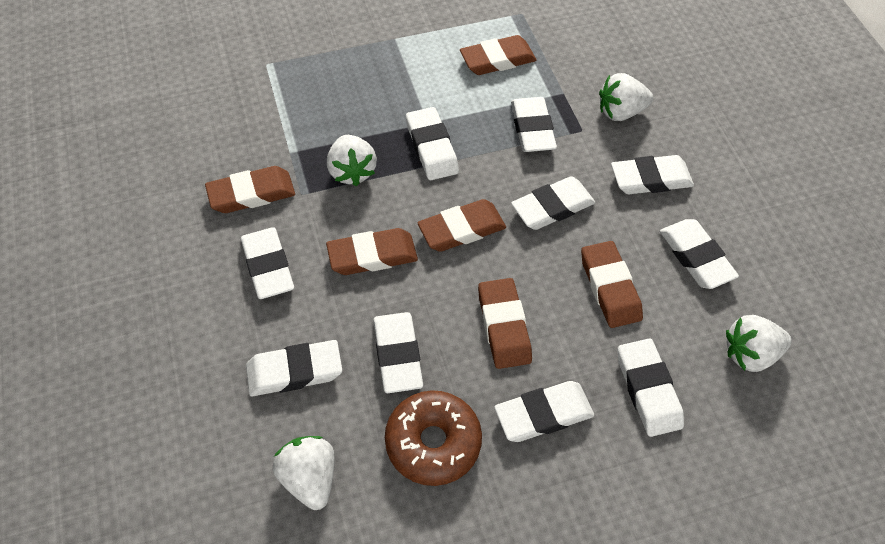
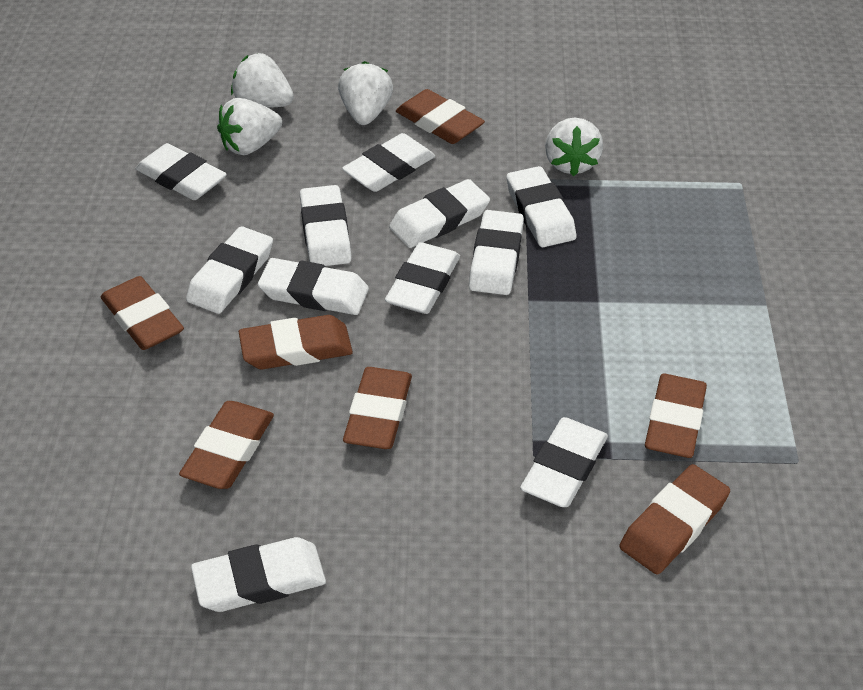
brown donut: [385,390,482,486] = 1 -> none = 0
brown eraser: [205,166,295,213] [326,228,418,275] [418,199,506,252] [460,35,537,75] [478,278,532,369] [581,241,643,328] = 6 -> [101,276,184,350] [179,401,274,489] [238,315,353,369] [343,367,412,449] [396,89,485,144] [619,464,730,575] [645,374,707,458] = 7
white eraser: [241,227,294,299] [246,340,342,396] [373,312,423,393] [406,107,459,180] [494,381,594,442] [511,97,557,152] [511,176,595,230] [611,155,694,194] [617,338,684,437] [660,219,739,289] = 10 -> [135,143,227,200] [186,226,273,314] [191,537,326,612] [258,258,369,315] [300,185,352,266] [342,133,435,192] [385,242,460,314] [389,179,490,248] [469,210,524,295] [506,166,577,247] [520,417,608,507] = 11

